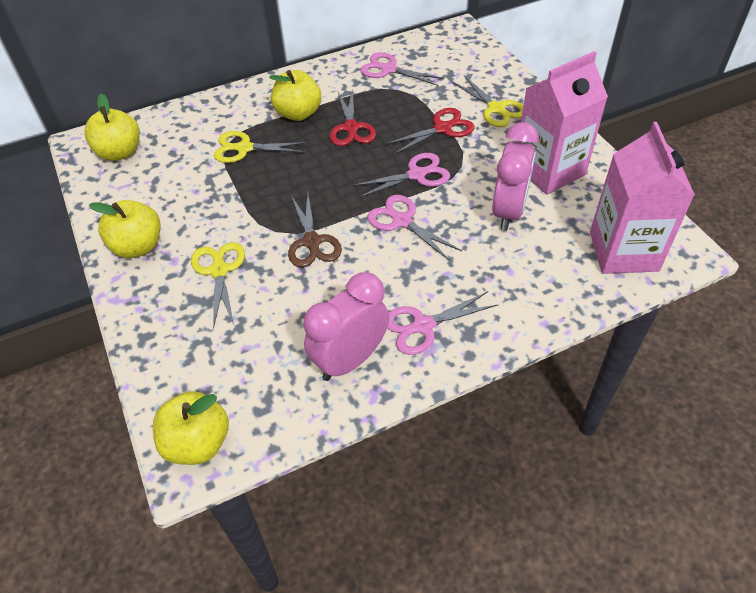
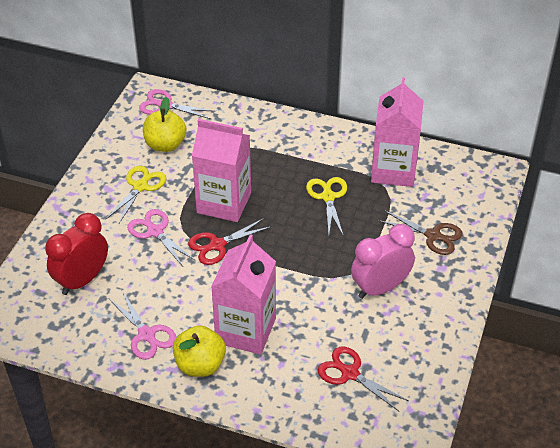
pink carton: [518,51,608,195] [590,122,695,274] = 2 -> [192,119,251,222] [211,234,276,354] [371,77,423,187] = 3
pink clock: [303,272,389,381] [492,122,539,231] = 2 -> [351,224,415,299] = 1
pink scissors: [352,153,450,198] [360,52,444,86] [367,195,462,261] [387,291,498,355] = 4 -> [108,291,177,360] [127,209,196,267] [139,89,215,119] = 3
red clock: none = 0 -> [45,213,108,295] = 1
yellow apple: [84,94,140,161] [89,200,160,258] [153,391,229,465] [269,70,321,121] = 4 -> [143,97,186,152] [173,325,226,377] = 2
yellow scissors: [191,242,245,329] [214,131,308,163] [452,76,524,127] = 3 -> [105,166,166,225] [306,177,347,237] = 2

